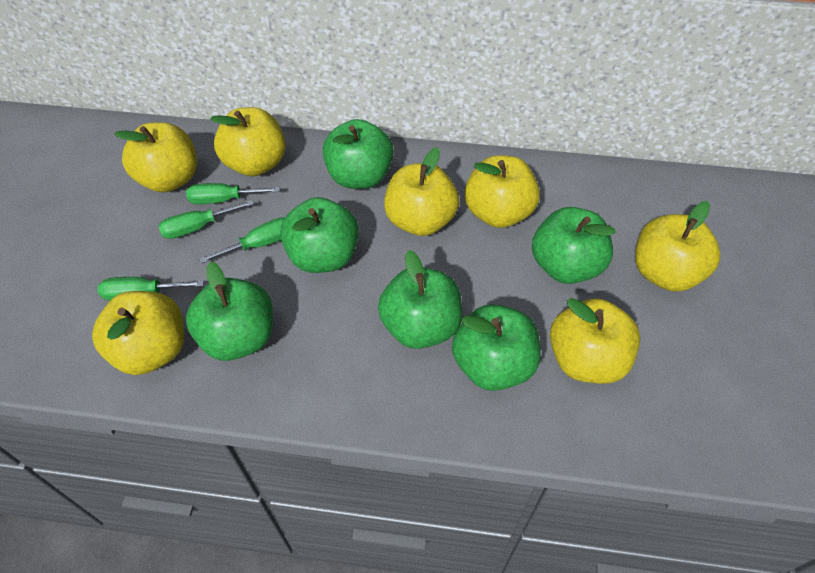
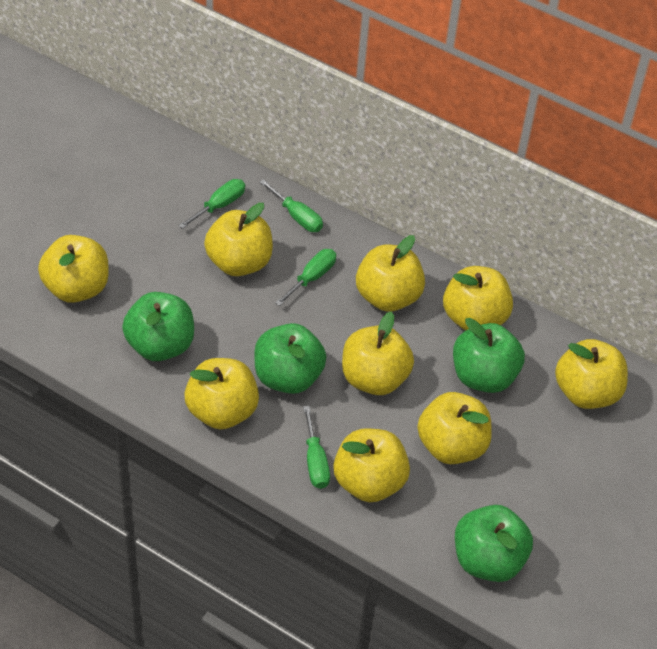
green apple: [186,262,273,361] [280,197,359,273] [323,119,394,189] [378,250,462,349] [452,304,541,391] [532,207,616,284] = 6 -> [122,292,194,361] [254,323,326,394] [453,318,525,393] [455,505,533,582] = 4
yellow apple: [92,291,184,375] [114,122,197,192] [210,107,286,176] [384,147,459,236] [464,155,540,228] [550,298,640,384] [635,201,720,292] = 7 -> [38,235,109,303] [184,358,259,429] [204,203,273,276] [333,428,410,502] [342,312,414,395] [356,235,425,312] [417,392,492,464] [443,266,513,330] [555,339,628,409] = 9

